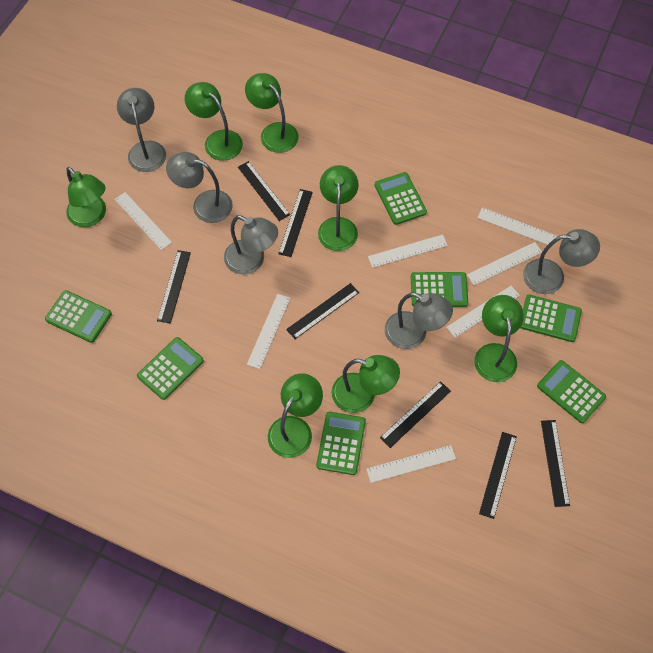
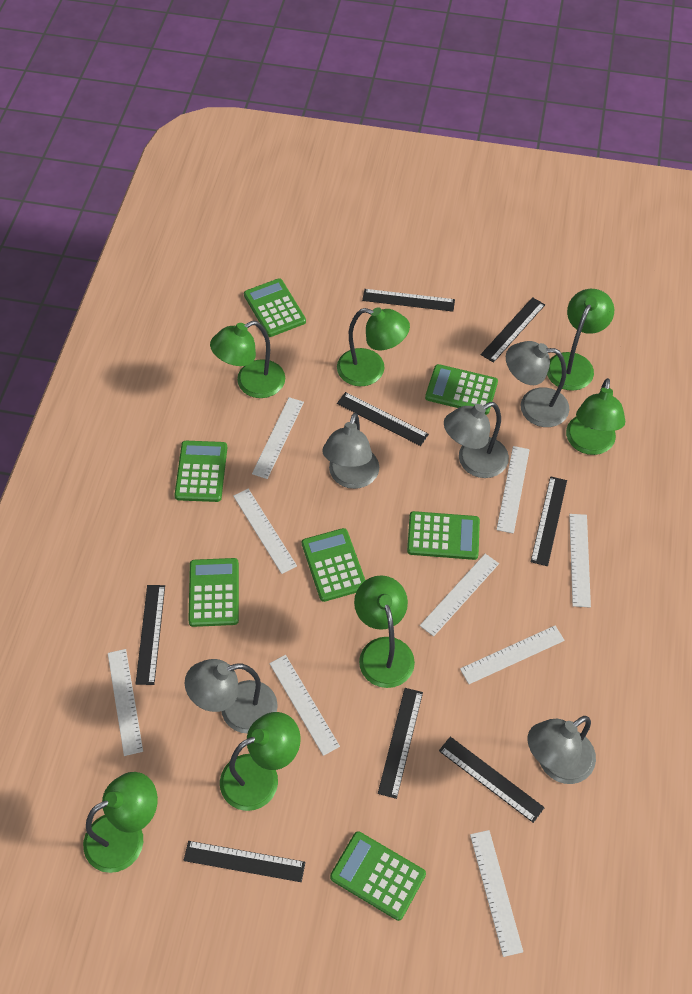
black ruler: [157,250,191,323] [238,161,290,221] [278,189,313,257] [286,283,359,339] [380,381,451,448] [479,432,517,519] [541,420,570,507] = 7 -> [136,585,165,685] [184,841,305,882] [337,392,429,446] [362,289,455,312] [378,688,423,799] [439,737,545,823] [481,297,545,363] [531,476,567,566] = 8
white ruler: [115,192,172,250] [247,294,290,369] [366,445,456,483] [368,234,448,268] [446,286,520,337] [467,242,542,285] [477,207,557,246] = 7 -> [108,649,143,756] [233,489,297,574] [252,397,304,479] [269,655,340,756] [420,554,499,637] [460,626,565,684] [470,830,523,957] [496,446,530,534] [569,514,591,607] = 9

